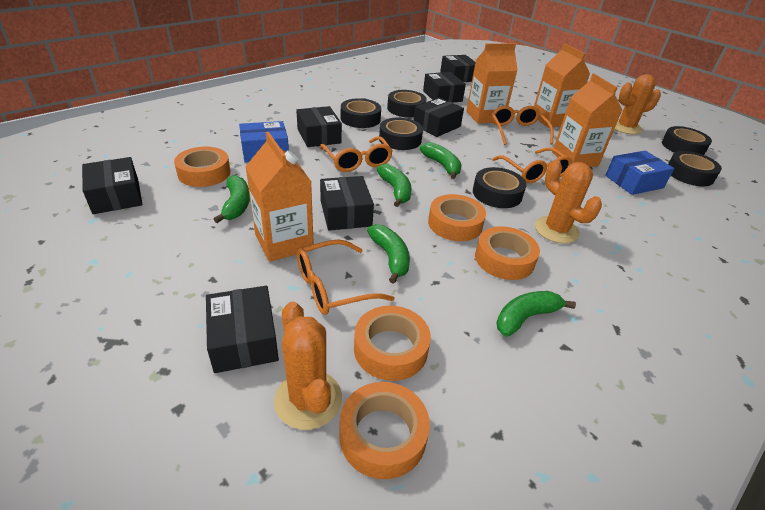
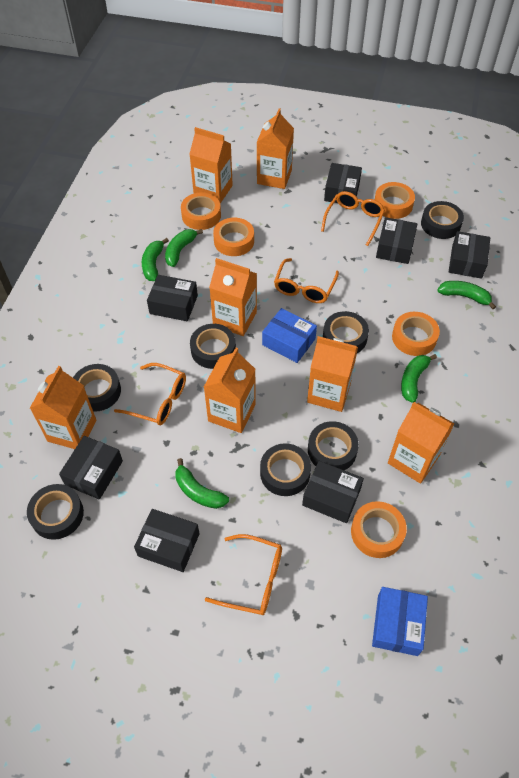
black tape: [341,98,381,128] [379,118,423,150] [387,90,427,117] [473,167,526,208] [662,126,712,155] [668,151,722,186] = 6 -> [27,484,84,540] [73,364,121,412] [190,324,236,369] [260,443,311,496] [308,421,359,470] [323,311,369,353] [421,201,464,239] = 7
orange cactus: [274,301,342,430] [535,160,602,244] [615,74,661,135] = 3 -> none = 0
orange carton: [245,132,314,262] [466,43,518,124] [534,43,590,128] [552,74,623,167] = 4 -> [30,366,96,449] [189,127,233,203] [204,348,256,433] [209,258,257,336] [257,108,294,189] [307,336,358,412] [388,402,455,484] = 7

